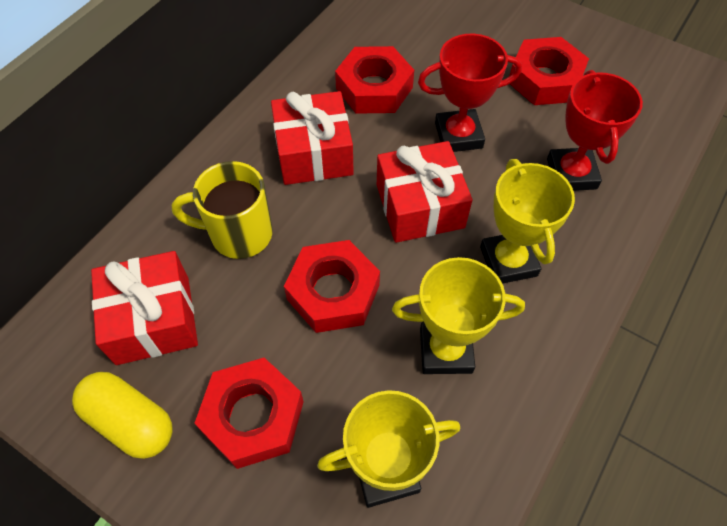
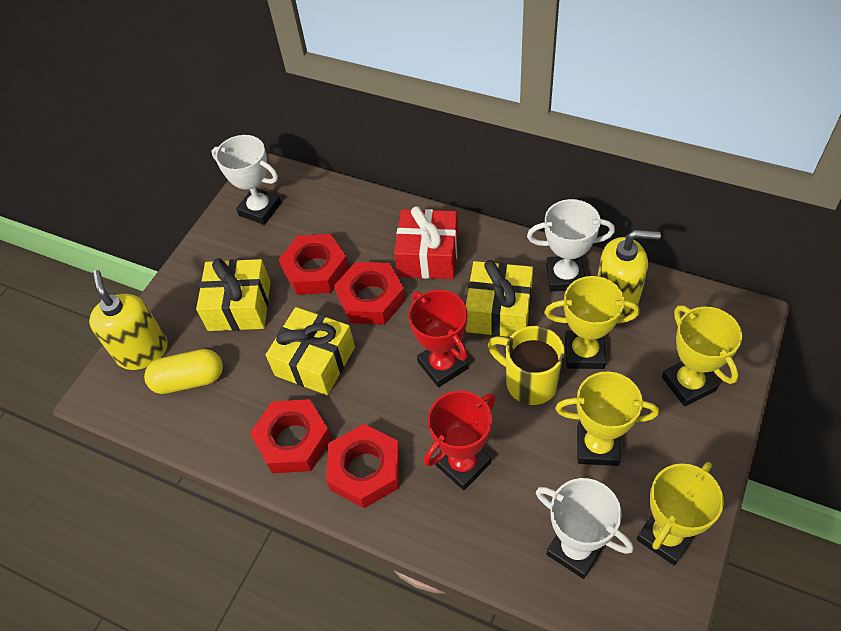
red gift: [91,251,198,365] [271,91,354,185] [377,141,472,243] = 3 -> [394,206,459,279] = 1
white trophy: none = 0 -> [212,135,281,225] [527,199,615,292] [536,478,633,579] = 3
yellow gift: none = 0 -> [196,258,271,331] [266,307,355,395] [466,260,533,337] = 3
yellow soap dispenser: none = 0 -> [89,270,168,370] [598,230,661,317] = 2
yellow trophy: [317,390,460,508] [392,257,525,374] [480,159,575,284] = 3 -> [545,276,640,369] [556,371,659,466] [637,462,724,566] [662,305,742,406] = 4

